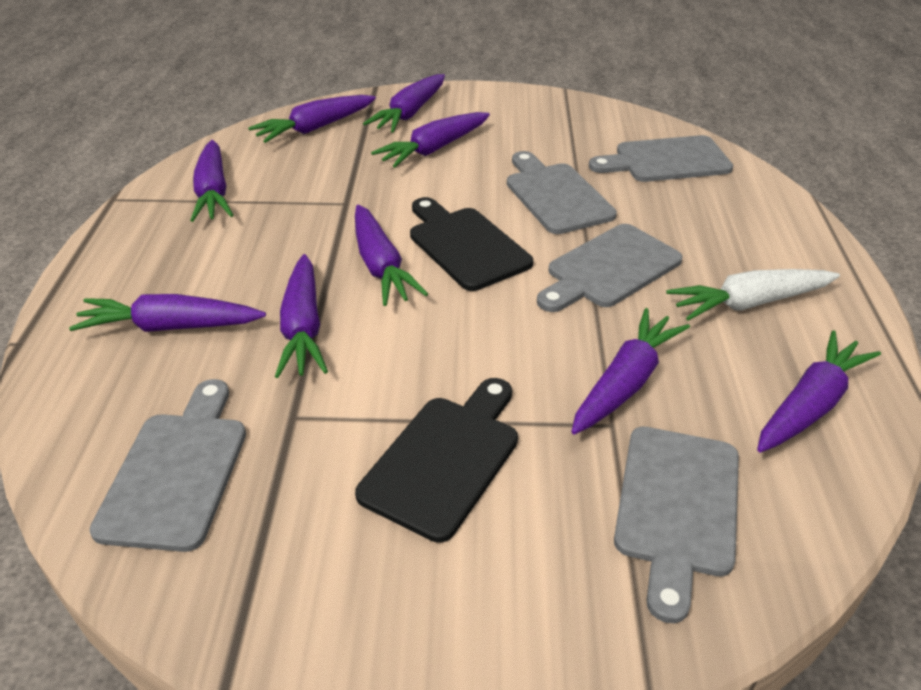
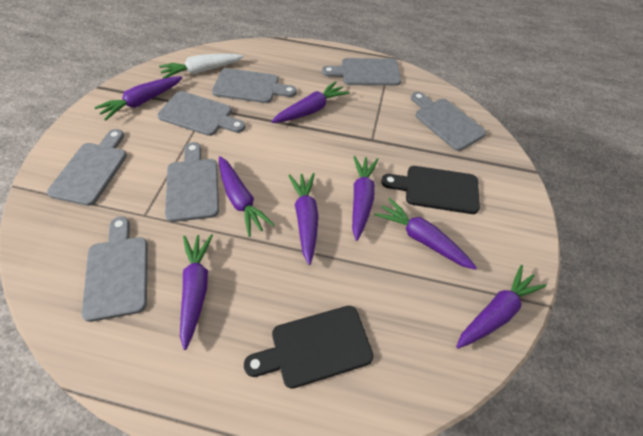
grey cutting board: [89,379,246,552] [507,151,617,234] [537,224,682,312] [589,135,733,182] [614,426,739,623] = 5 -> [47,129,127,206] [82,217,148,322] [157,91,246,136] [165,142,219,222] [212,68,297,103] [322,58,401,86] [411,92,486,151] = 7
purple carrot: [69,294,266,332] [190,140,233,222] [248,95,376,143] [275,254,328,378] [355,205,428,306] [363,74,445,132] [371,112,490,168] [571,308,690,435] [757,330,881,452] = 9 -> [94,76,182,121] [180,234,213,350] [219,156,275,237] [271,81,350,123] [288,173,319,265] [352,156,379,241] [374,198,477,270] [456,265,547,349] = 8

